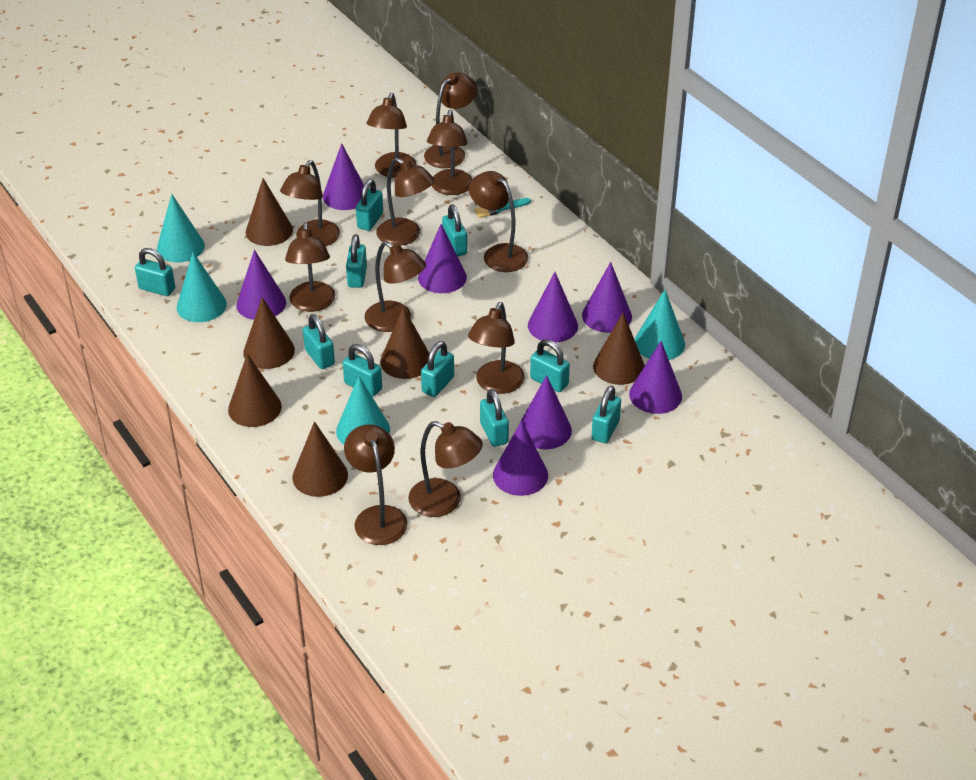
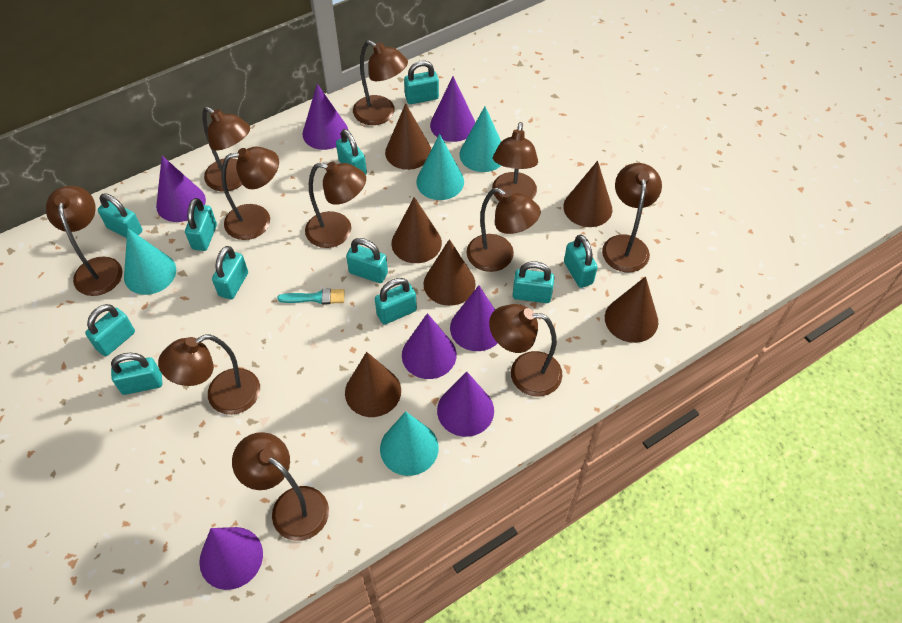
purple cone: [236,250,286,320] [323,143,364,210] [418,224,467,293] [493,420,548,496] [519,375,572,449] [528,272,578,343] [582,262,632,333] [629,341,682,414] = 8 -> [156,156,206,222] [199,527,263,590] [302,84,348,150] [402,313,457,379] [430,76,475,142] [437,372,494,437] [450,285,497,351] = 7
turquoise padlock: [135,248,175,296] [303,314,335,369] [343,344,382,397] [346,234,367,288] [356,179,383,231] [421,341,454,397] [442,204,467,256] [480,389,509,447] [530,339,570,392] [591,386,621,443] = 10 -> [85,304,135,356] [98,193,143,238] [111,353,162,395] [185,198,217,251] [212,246,248,300] [336,129,367,175] [346,238,388,283] [375,278,417,325] [404,61,439,104] [513,261,554,303] [564,234,598,288] = 11

